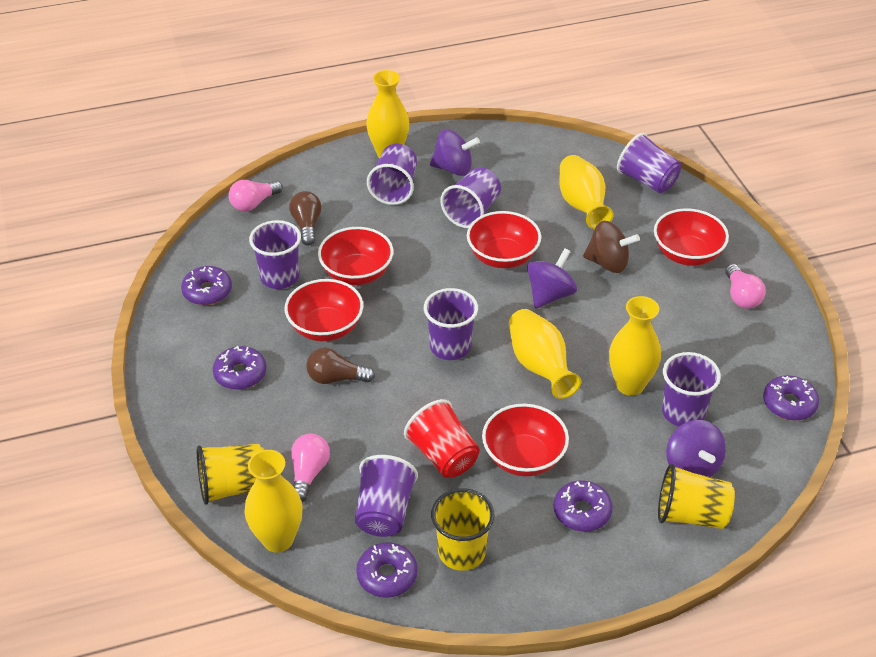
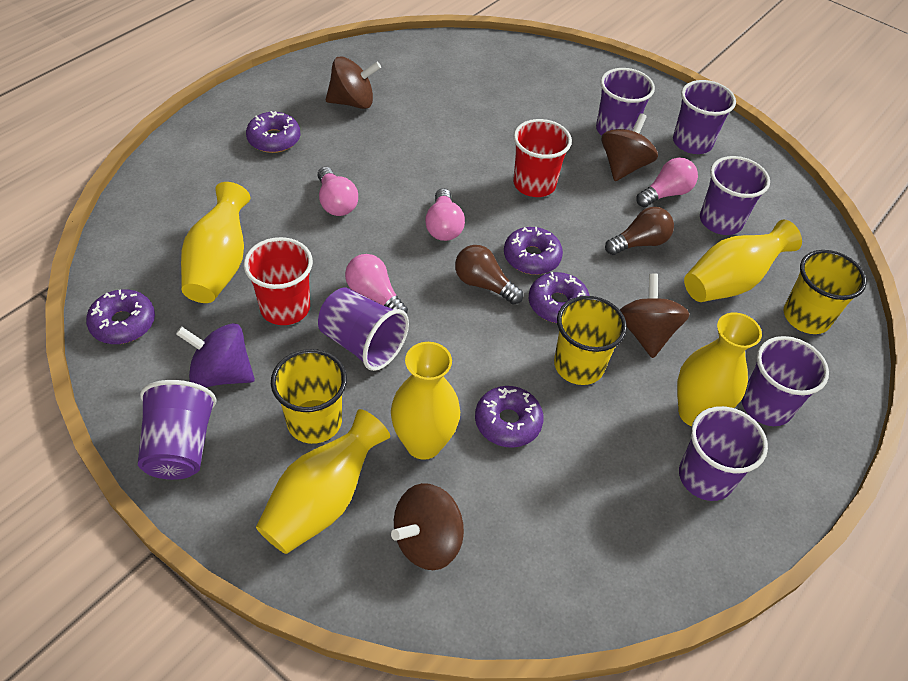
brown spinning top: [583,221,640,273] = 1 -> [326,57,381,109] [391,483,464,570] [601,113,658,181] [620,274,690,358] = 4
pink light bulb: [228,180,283,211] [291,434,330,502] [725,264,766,309] = 3 -> [318,167,358,216] [345,254,408,314] [425,188,465,241] [636,158,698,207] = 4
purple spinning top: [430,129,480,176] [527,248,577,309] [666,420,726,477] = 3 -> [176,323,255,387] = 1
red bowl: [284,279,363,341] [318,227,393,285] [467,211,541,268] [482,404,569,476] [654,208,729,266] = 5 -> none = 0
red cup: [404,399,480,478] = 1 -> [244,237,313,325] [513,119,572,197] = 2

